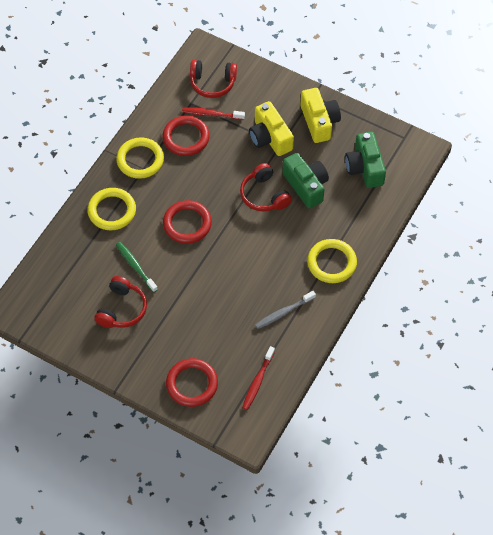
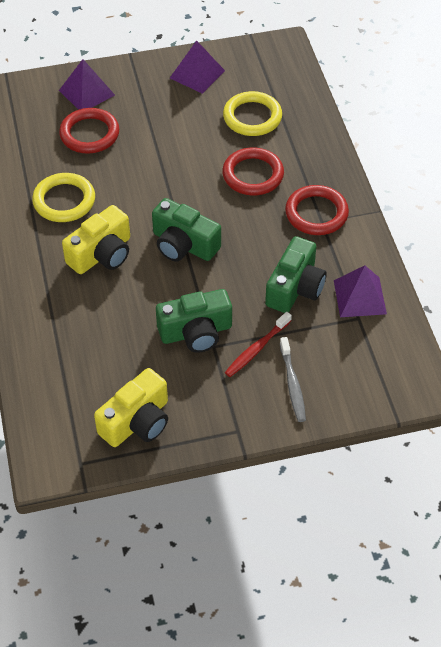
green camera: [283,153,329,209] [345,132,386,188] = 2 -> [152,198,221,262] [156,289,232,352] [265,236,327,313] = 3
green toothbrush: [116,242,158,293] = 1 -> none = 0
purple pyramid: none = 0 -> [59,59,115,110] [170,40,225,94] [334,266,387,317] = 3
red headphones: [94,276,147,328] [190,60,237,98] [240,163,292,211] = 3 -> none = 0
red toothbrush: [182,107,245,120] [242,346,275,410] = 2 -> [225,312,292,377] = 1
yellow ring: [87,188,136,230] [116,137,164,179] [307,239,357,283] = 3 -> [32,173,95,222] [223,91,282,136] = 2

